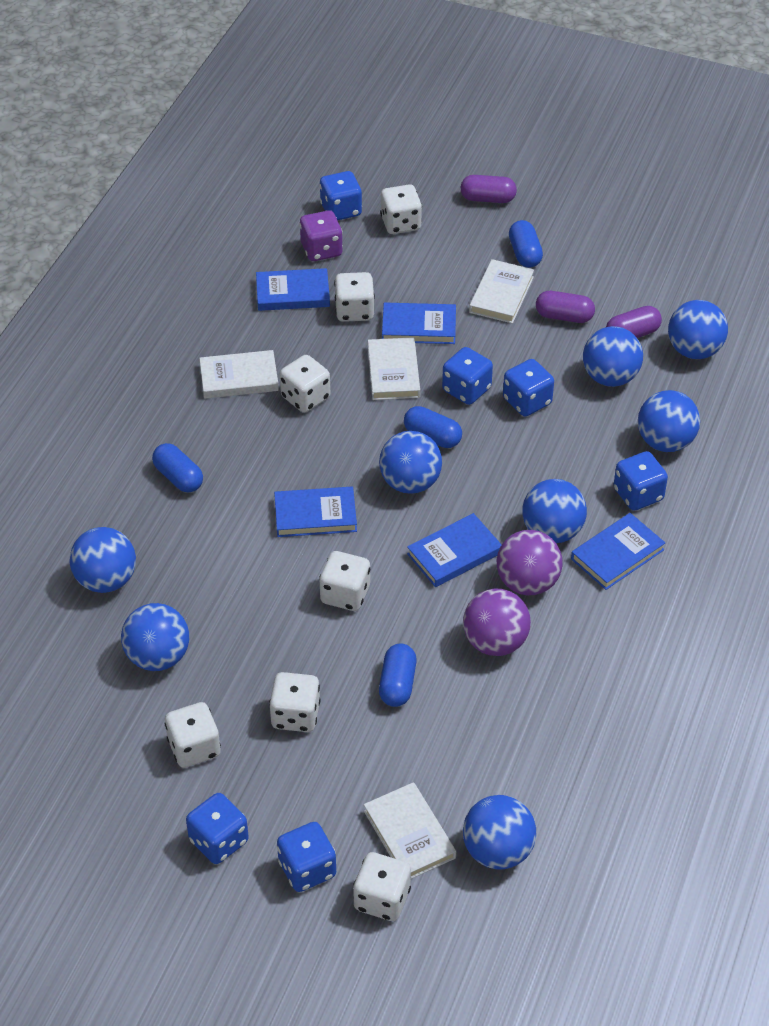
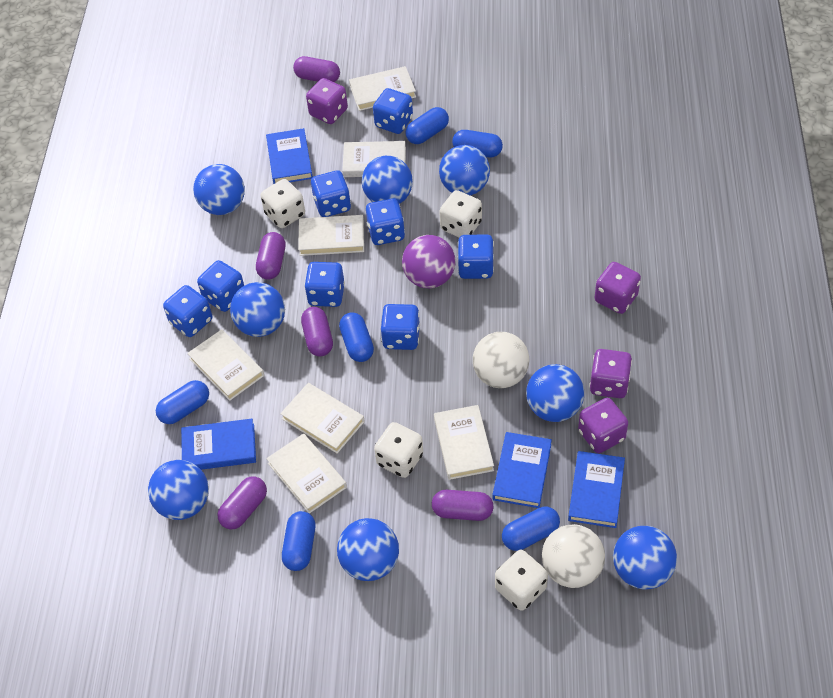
blue book: [256,268,330,311] [274,487,357,537] [382,303,456,344] [407,513,502,587] [571,513,665,590] = 5 -> [181,419,256,470] [266,128,313,184] [492,432,552,508] [568,451,625,528] = 4
blue capsule: [152,443,203,493] [379,643,417,707] [404,406,462,448] [509,220,543,268] = 4 -> [156,380,209,424] [282,511,315,571] [339,312,374,362] [405,107,449,144] [452,130,503,157] [502,507,560,551] = 6
blue dice: [186,793,249,864] [277,822,336,892] [319,171,362,221] [442,347,493,405] [503,359,554,417] [614,451,668,511] = 6 -> [163,285,212,337] [197,260,244,312] [304,262,345,307] [311,170,351,217] [366,198,405,245] [373,88,413,134] [381,304,420,350] [457,235,494,279] = 8
purple ball: [463,588,531,656] [497,530,563,595] = 2 -> [402,235,455,288] = 1
purple capsule: [461,175,517,203] [536,291,595,323] [606,306,662,338] = 3 -> [217,476,267,529] [256,232,285,280] [293,56,340,82] [301,307,333,357] [432,490,494,521] = 5
purple dice: [299,210,343,261] = 1 -> [306,78,348,124] [578,398,628,453] [589,349,632,398] [595,262,641,314] = 4
white ball: none = 0 -> [473,332,529,388] [542,524,605,588] = 2
white book: [199,350,279,399] [364,782,456,879] [368,337,420,400] [469,259,534,324] = 4 -> [187,329,264,401] [266,434,347,514] [280,383,365,454] [298,215,364,256] [342,141,406,177] [349,66,416,111] [434,405,494,480] = 7
white dice: [165,702,221,768] [269,672,320,732] [280,355,330,413] [319,551,370,611] [334,272,375,322] [353,852,411,921] [380,185,422,234] = 7 -> [261,179,305,228] [374,422,423,478] [439,190,482,238] [495,550,548,611] = 4

